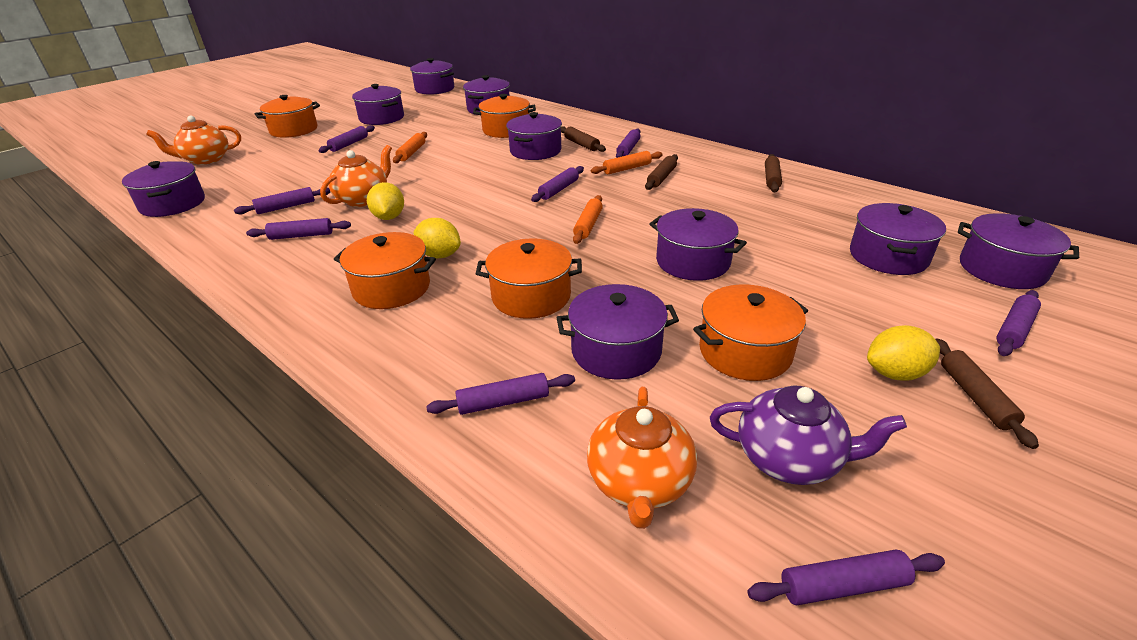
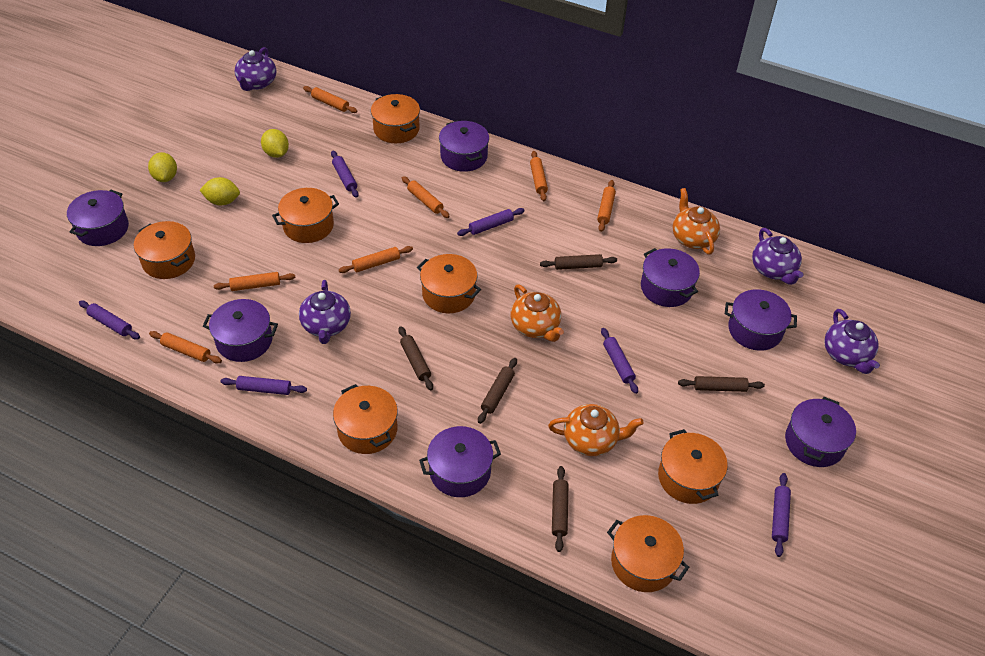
brown rolling pin: [561,126,606,152] [645,154,678,190] [765,154,782,192] [935,338,1039,449] = 4 -> [398,326,433,391] [478,358,517,424] [540,254,617,270] [552,466,568,552] [678,376,765,392] = 5
orange pot: [254,95,320,138] [334,232,436,309] [473,94,536,138] [476,238,582,319] [693,284,808,381] = 5 -> [134,221,195,279] [272,188,339,243] [333,384,398,454] [371,94,420,143] [417,254,481,313] [607,515,689,592] [658,429,728,504] = 7
orange rolling pin: [393,132,427,163] [573,195,603,244] [591,151,663,174] = 3 -> [149,331,222,363] [214,272,295,291] [303,86,357,113] [339,246,413,273] [402,176,450,218] [530,151,548,201] [597,180,616,232] = 7
purple pot: [122,161,205,217] [352,84,404,125] [410,58,454,95] [463,75,510,115] [506,112,562,160] [556,284,679,380] [649,208,747,281] [850,203,946,275] [958,213,1079,289] = 9 -> [67,190,129,246] [203,299,278,362] [419,426,501,497] [439,121,489,172] [641,248,700,307] [725,289,797,351] [785,397,856,467] = 7
purple rolling pin: [234,187,330,214] [246,218,351,240] [318,125,375,153] [426,373,575,415] [531,166,584,202] [616,128,640,158] [747,550,945,605] [997,290,1041,356] = 8 -> [79,301,140,339] [220,376,307,395] [331,151,359,198] [457,208,525,236] [601,328,638,394] [772,473,791,557] = 6
purple teapot: [710,386,907,485] = 1 -> [235,47,276,91] [299,280,351,344] [752,228,804,285] [824,309,880,374] = 4

